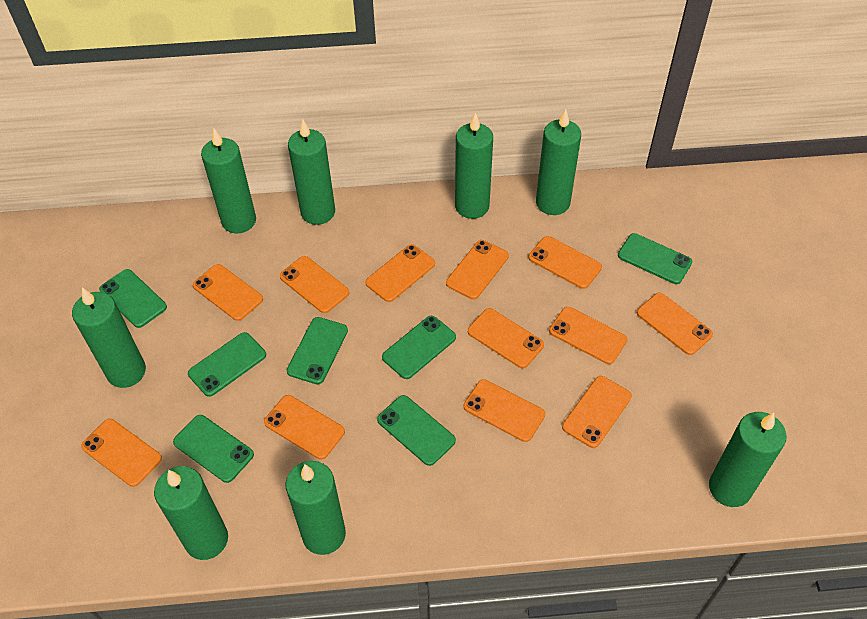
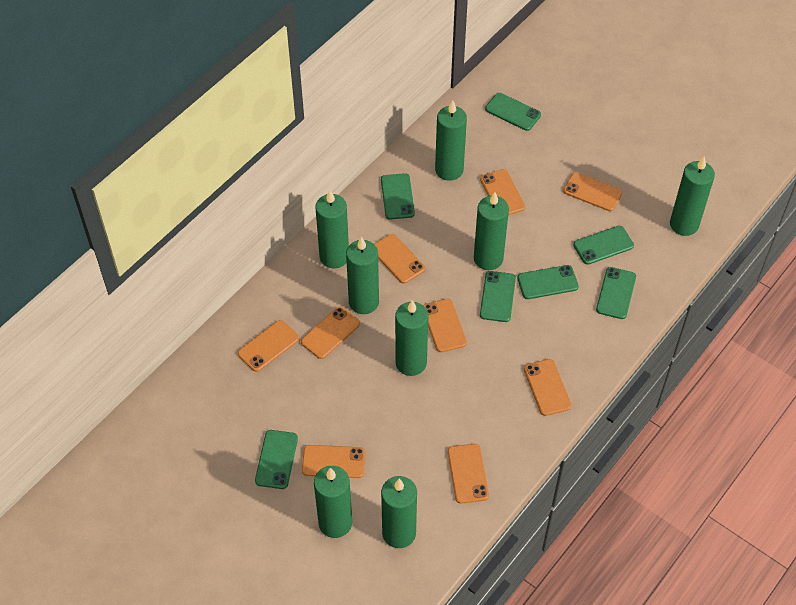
orange phone: [81,419,162,487] [193,264,263,321] [264,395,345,460] [280,256,349,313] [365,244,435,302] [446,240,509,300] [464,379,545,442] [468,308,544,368] [529,236,602,289] [549,307,627,364] [562,376,632,448] [637,293,713,355] = 12 -> [238,320,299,372] [301,307,360,359] [302,445,366,478] [374,234,425,284] [423,299,467,352] [448,444,489,504] [480,169,525,215] [524,359,571,416] [563,172,622,211] = 9

